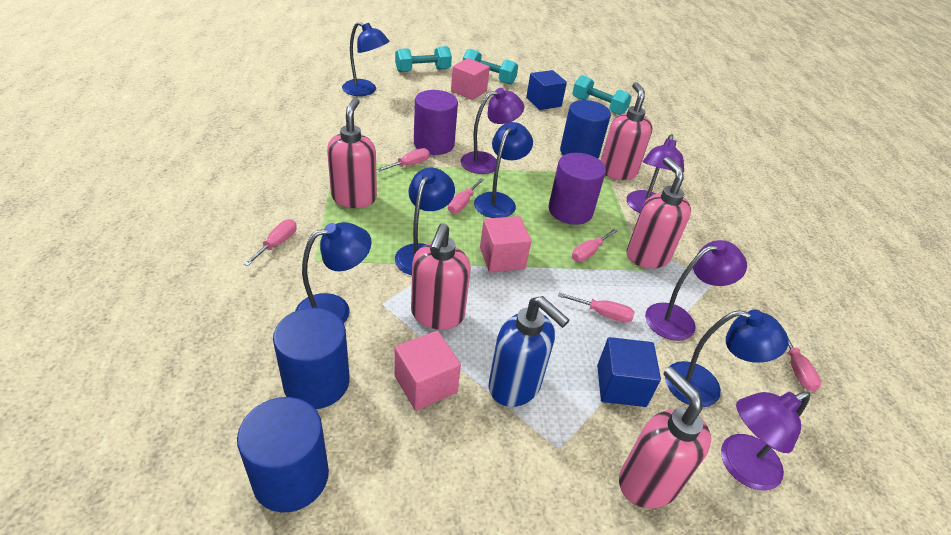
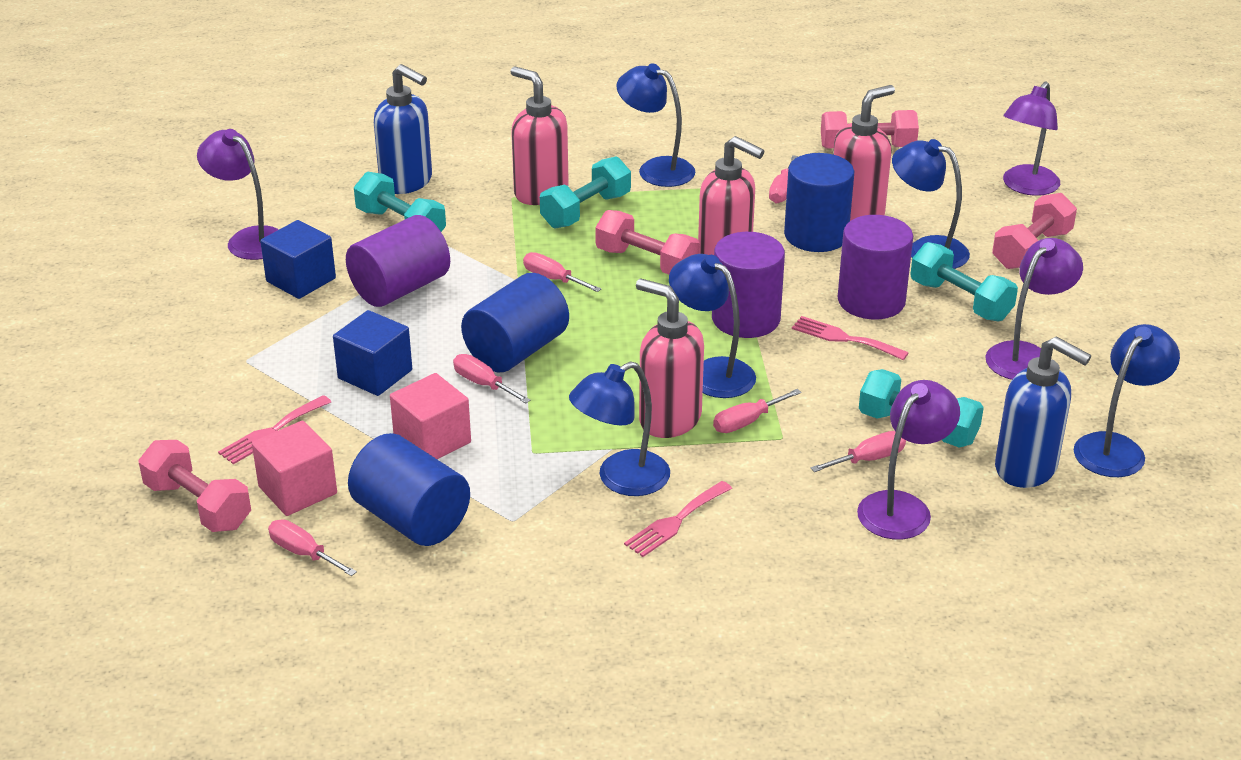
blue soap dispenser: [489,296,569,407] = 1 -> [374,64,432,194] [995,336,1091,488] = 2
pink cube: [395,331,461,411] [451,58,490,100] [480,216,531,273] = 3 -> [252,421,337,516] [390,373,471,459] = 2
pink dumbbell: none = 0 -> [139,440,251,532] [595,210,700,274] [821,110,919,148] [992,193,1077,269] = 4
pink fork: none = 0 -> [218,395,331,464] [624,481,732,557] [792,316,909,360] = 3
pink soap dispenser: [327,98,377,208] [411,223,471,330] [601,82,652,180] [619,367,711,508] [627,157,691,268] = 5 -> [511,67,569,205] [636,279,704,438] [698,136,764,255] [833,85,895,221] = 4
purple cylinder: [414,90,458,155] [549,153,606,225] = 2 -> [346,215,450,307] [712,232,785,338] [838,215,913,319] = 3
turquoise dumbbell: [395,46,452,72] [463,49,518,85] [572,75,632,115] = 3 -> [354,172,446,232] [540,157,631,229] [859,369,984,448] [910,242,1018,321] = 4

